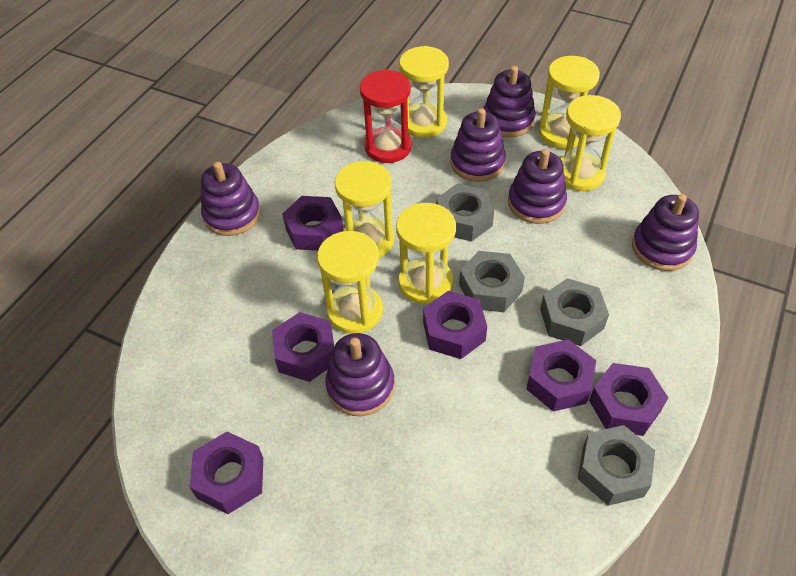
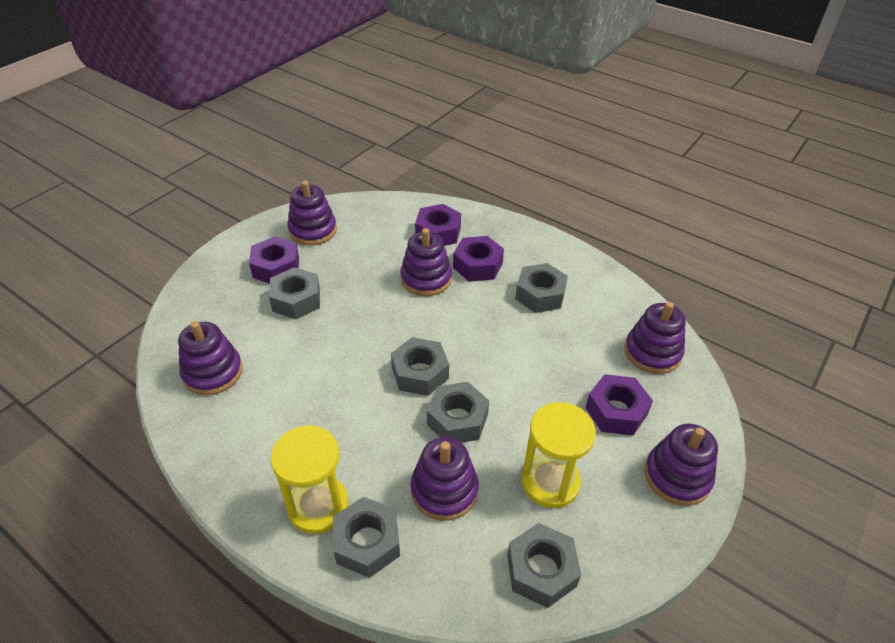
grey nut: [436,183,494,241] [459,251,525,312] [540,278,609,346] [578,425,655,506] = 4 -> [269,267,320,319] [333,497,400,578] [391,337,449,396] [427,382,489,443] [507,523,581,608] [515,263,568,313] = 6
purple nut: [190,432,263,514] [272,312,334,382] [283,196,343,251] [423,291,487,359] [526,339,596,411] [589,363,668,436] = 6 -> [249,237,299,284] [415,204,461,246] [453,236,504,282] [585,374,653,435] = 4
red hourglass: [360,69,412,163] = 1 -> none = 0
yellow hourglass: [317,231,383,334] [335,161,394,258] [396,203,456,304] [399,46,449,138] [539,56,600,149] [560,95,621,191] = 6 -> [271,425,349,534] [521,402,596,508] = 2

